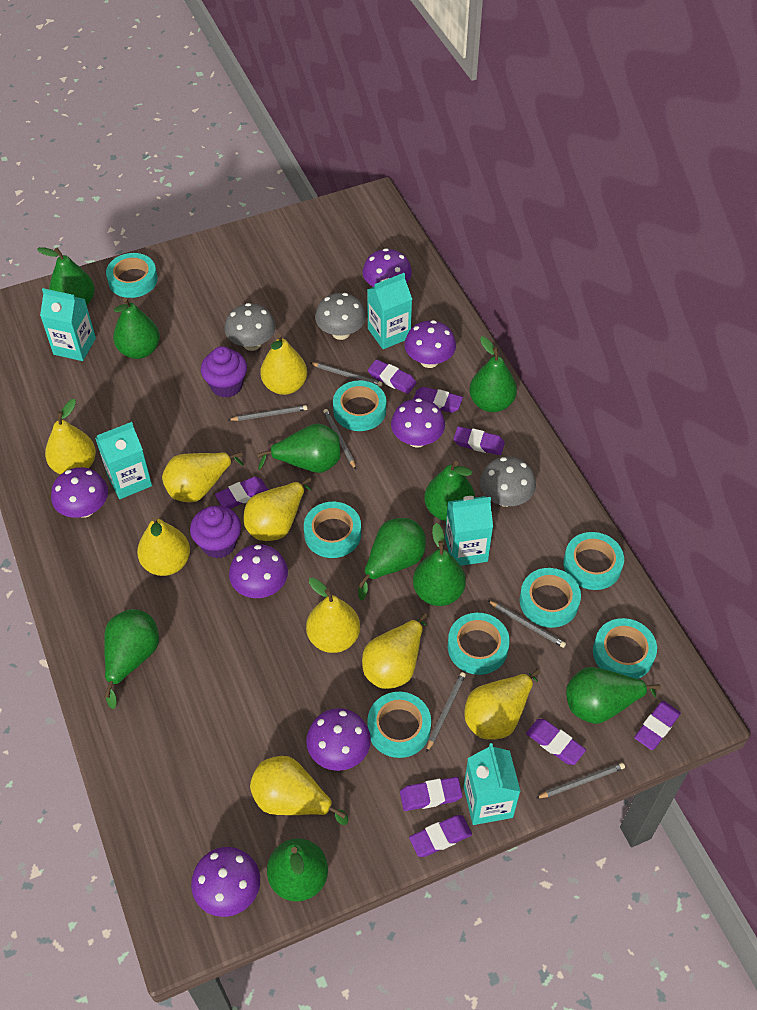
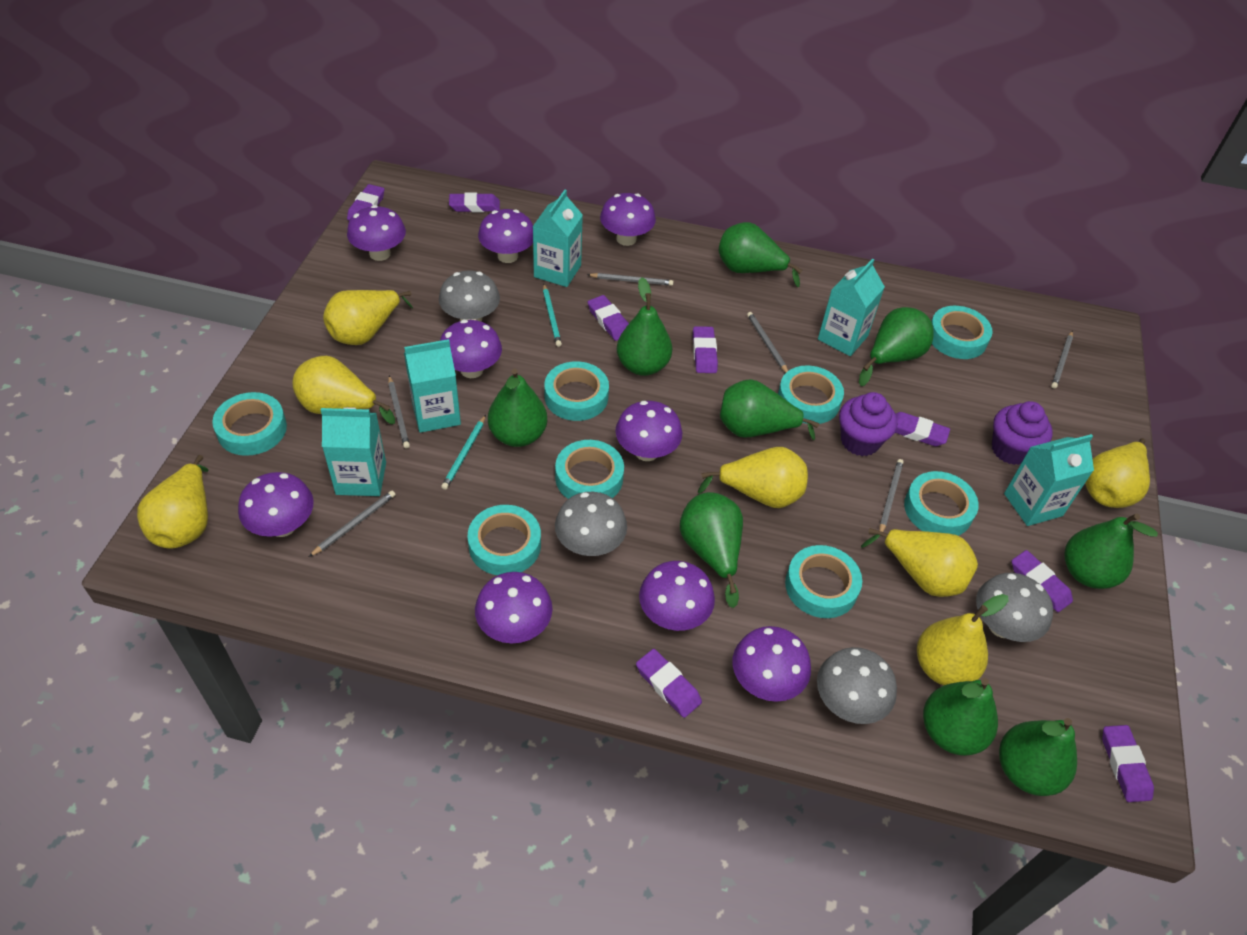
green pear: [37,247,95,305] [104,609,159,709] [113,298,160,359] [257,423,341,473] [267,838,328,902] [358,518,426,600] [413,523,466,606] [424,461,475,521] [469,336,517,412] [566,667,661,724] = 10 -> [488,369,547,447] [617,277,672,376] [680,492,743,608] [719,222,802,287] [720,379,819,440] [859,307,934,386] [923,678,998,756] [999,718,1077,796] [1064,513,1158,589] = 9
grey mushroom: [224,303,276,351] [315,293,366,340] [480,457,536,507] = 3 -> [439,270,500,322] [555,492,627,556] [817,647,897,724] [976,573,1053,642] = 4
purple mushroom: [51,467,108,518] [191,847,260,917] [229,544,288,598] [306,708,371,771] [363,248,412,287] [391,398,445,448] [404,320,456,368] = 7 -> [238,472,314,537] [347,205,406,261] [440,320,502,378] [475,572,553,643] [478,209,533,263] [600,193,656,246] [615,401,682,461] [639,561,715,631] [732,626,811,702] = 9
turquoise pencil: none = 0 -> [441,415,486,490] [543,284,562,347] = 2
yellow pear: [45,399,96,475] [137,517,190,576] [162,452,244,503] [243,478,311,541] [250,756,348,825] [260,334,307,395] [306,578,360,653] [362,613,427,689] [464,669,540,740] = 9 -> [137,455,209,549] [292,356,395,424] [323,290,413,345] [698,447,808,508] [861,528,978,597] [917,594,1008,685] [1085,438,1150,508] = 7

